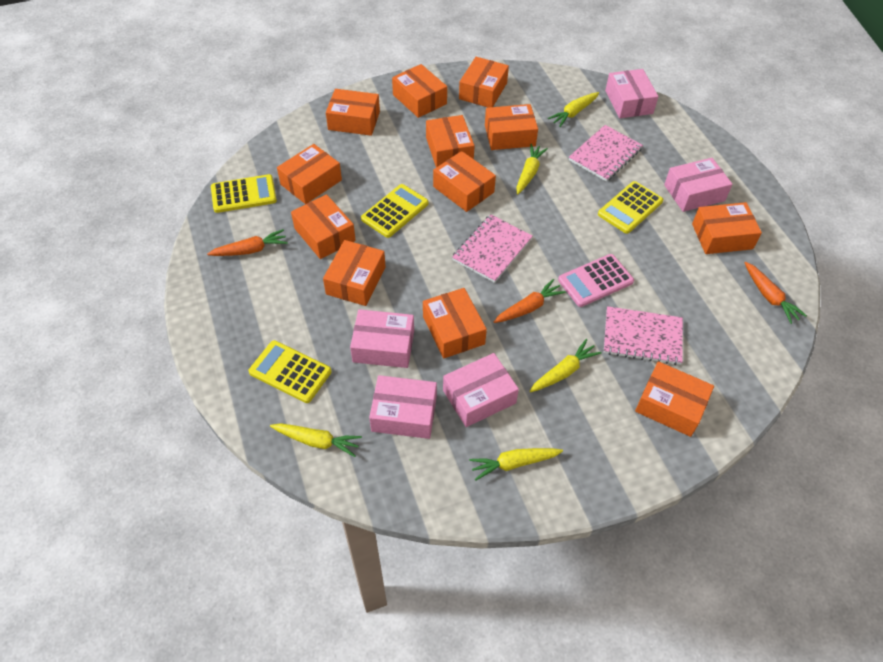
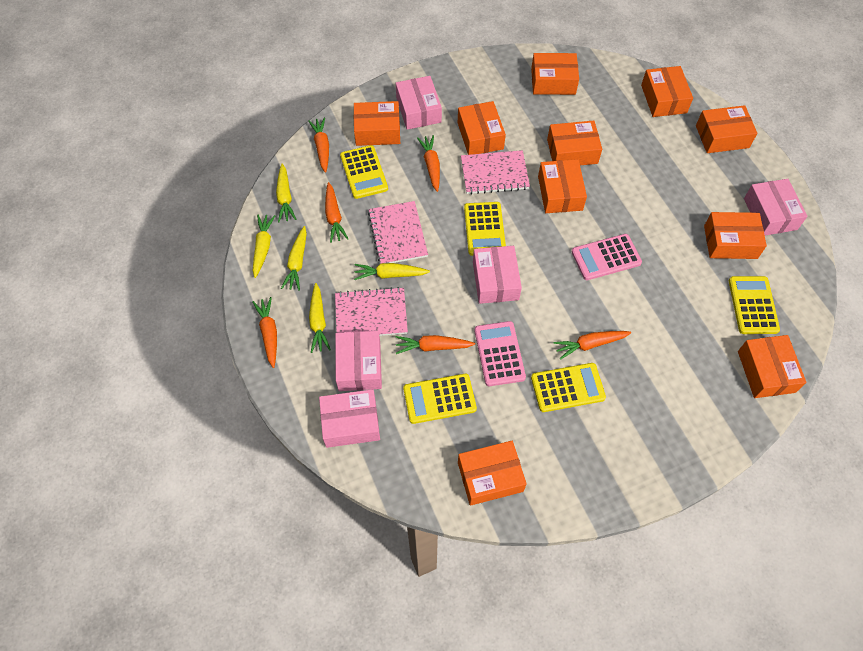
orange box: [277,144,342,204] [291,194,356,259] [323,240,385,306] [326,89,380,136] [392,64,447,118] [423,288,487,358] [426,115,475,167] [433,151,496,212] [459,57,509,108] [485,104,538,150] [635,361,714,437] [692,202,762,254] = 12 -> [354,101,400,146] [458,101,506,155] [458,441,527,506] [531,53,579,95] [538,159,587,213] [547,121,602,165] [641,66,693,117] [696,105,757,153] [704,212,767,259] [738,335,807,398] = 10
orange carrot: [207,229,288,256] [494,279,566,323] [744,262,807,324] = 3 -> [252,297,277,368] [308,118,329,173] [325,182,348,243] [396,335,475,354] [417,135,440,192] [554,331,631,360] = 6
pink calculator: [558,254,634,307] = 1 -> [474,321,526,386] [572,234,642,280] = 2
yellow calculator: [211,174,277,213] [249,340,332,403] [361,184,429,238] [598,181,663,234] = 4 -> [340,145,388,199] [403,374,477,424] [464,202,506,256] [531,363,606,412] [729,276,780,334] = 5

